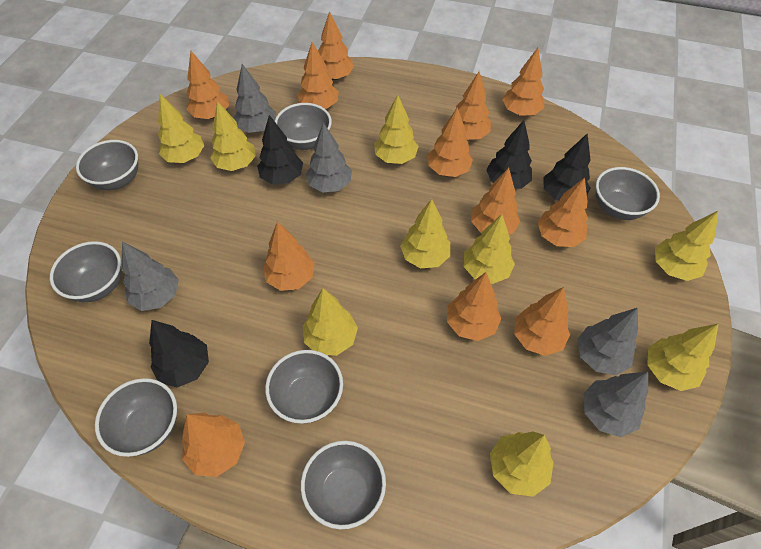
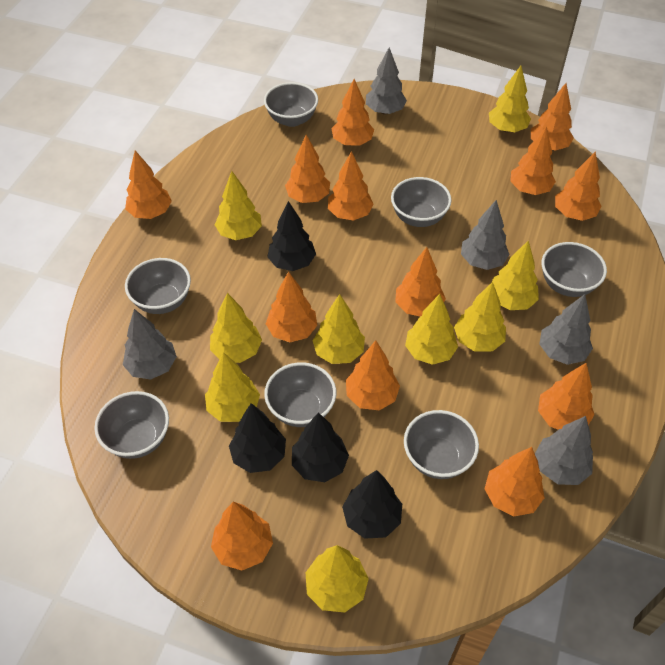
orange tree: [181,413,245,477] [187,51,229,119] [263,221,315,291] [297,42,339,109] [318,11,354,80] [428,107,473,177] [447,272,501,341] [456,72,491,140] [471,168,520,235] [502,48,544,116] [514,287,570,356] [537,177,588,247] = 12 -> [125,150,172,219] [211,502,273,570] [266,272,317,342] [285,135,330,203] [328,151,374,221] [331,79,374,146] [346,340,400,410] [395,247,446,317] [485,447,545,517] [510,126,556,195] [531,83,574,151] [538,363,595,430] [555,152,602,221] = 13

